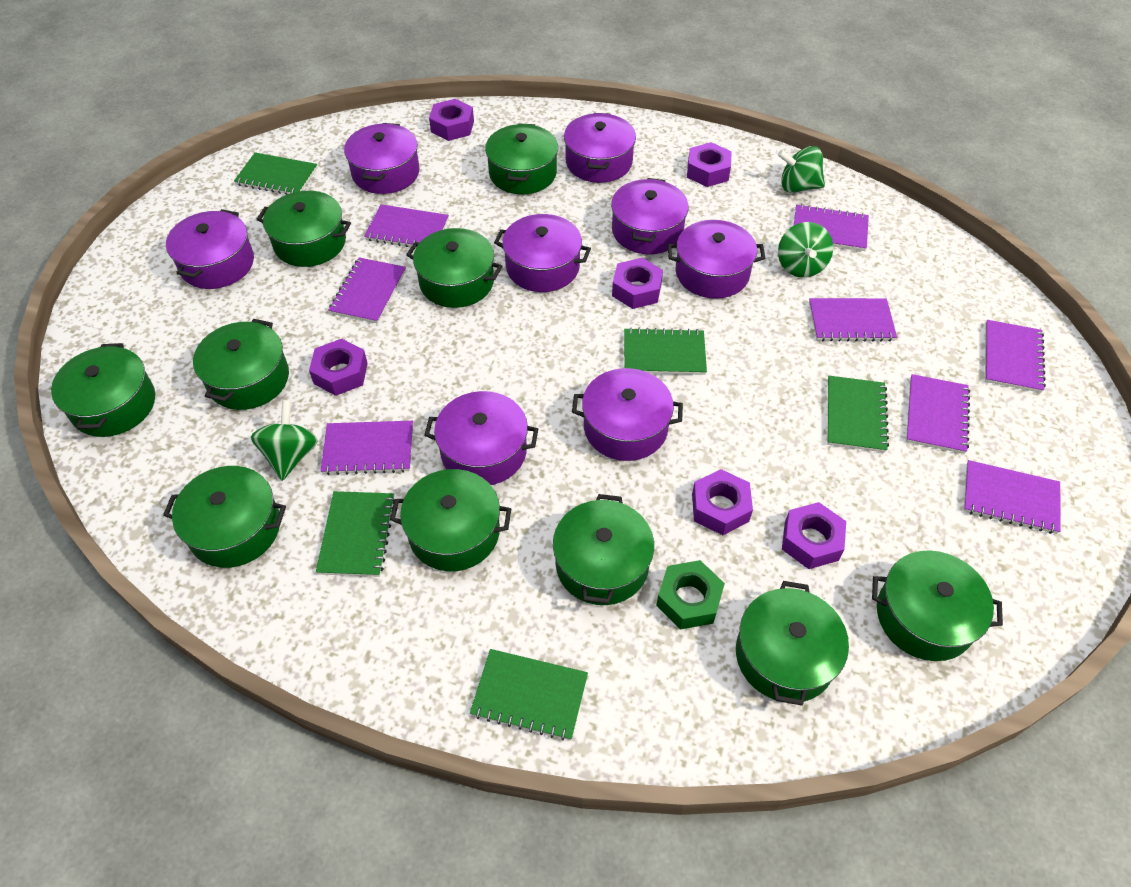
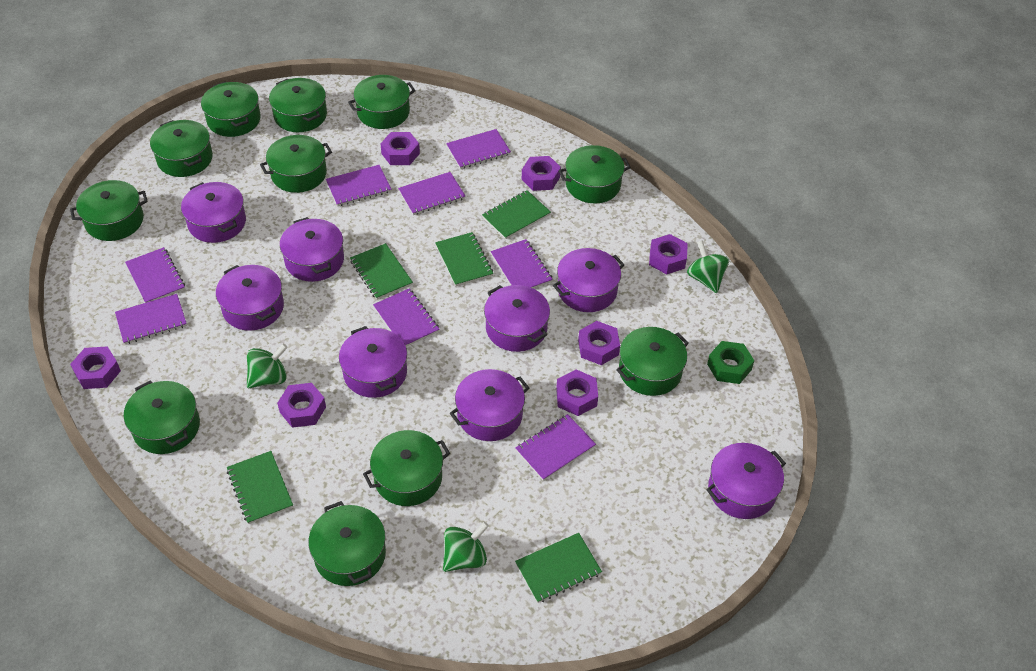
green pot: [51,343,155,437] [163,466,286,568] [193,319,289,410] [257,191,351,267] [390,469,511,571] [406,228,503,308] [485,123,558,194] [553,494,654,605] [736,581,849,706] [872,550,1003,661] = 10 -> [70,180,148,241] [124,381,200,454] [150,120,213,177] [201,82,261,137] [260,135,332,193] [269,78,327,132] [308,501,386,586] [348,75,416,129] [363,430,450,506] [559,145,631,203] [616,327,689,396] = 11
purple nut: [309,339,368,396] [429,99,474,141] [612,258,663,309] [687,142,732,187] [692,469,753,535] [782,502,846,569] = 6 -> [70,346,121,389] [277,383,326,428] [380,132,420,165] [522,156,561,191] [556,369,598,416] [578,321,620,365] [649,234,688,275] = 7

